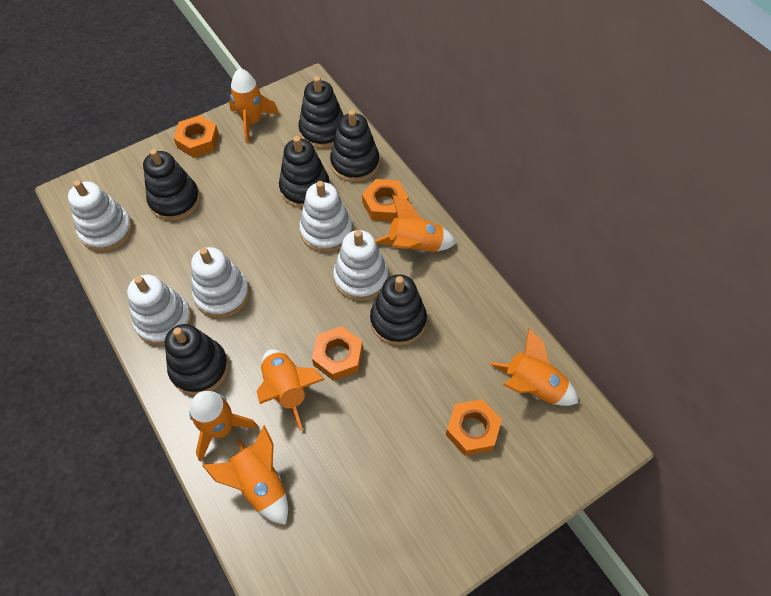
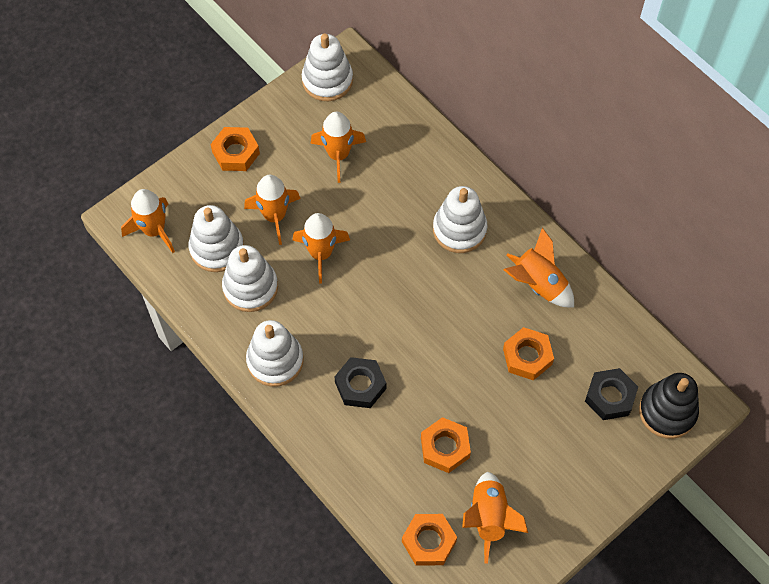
black nut: none = 0 -> [334,357,386,408] [585,368,638,420] = 2
black stacking toy: [143,149,200,221] [165,324,229,395] [279,136,330,208] [298,76,344,149] [330,110,380,182] [370,274,427,346] = 6 -> [639,373,699,439] = 1

